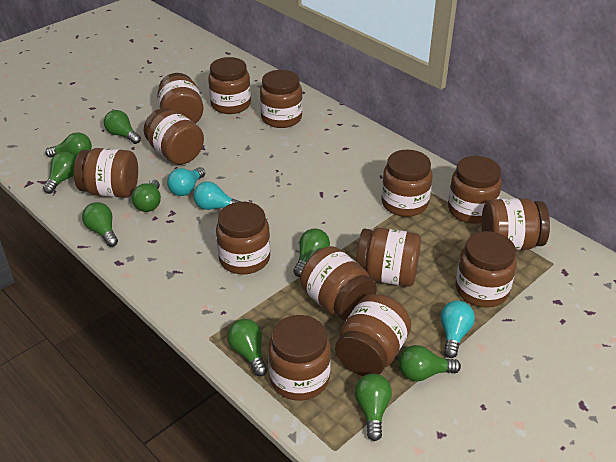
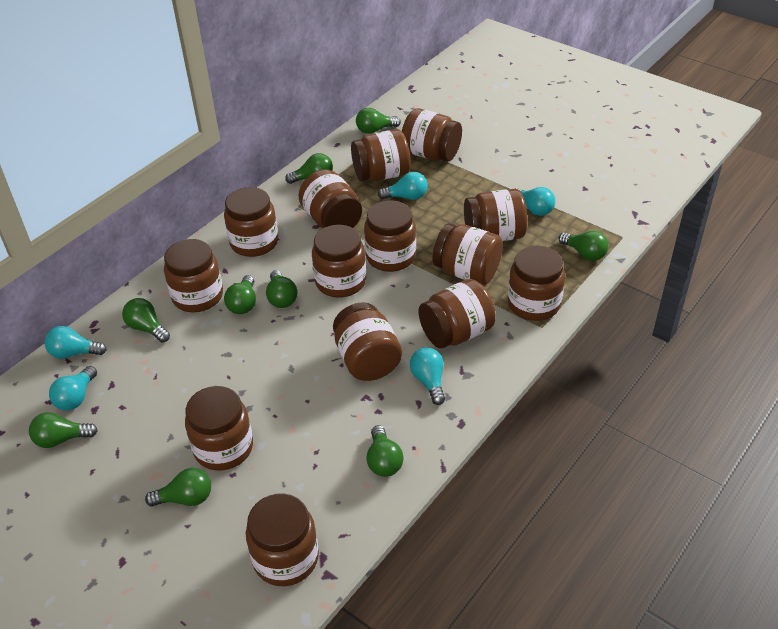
turquoise light bulb: [167,167,205,196] [193,181,242,210] [440,301,475,358] = 3 -> [44,326,107,359] [49,366,97,410] [378,172,428,200] [410,347,445,405] [515,187,555,216] = 5

